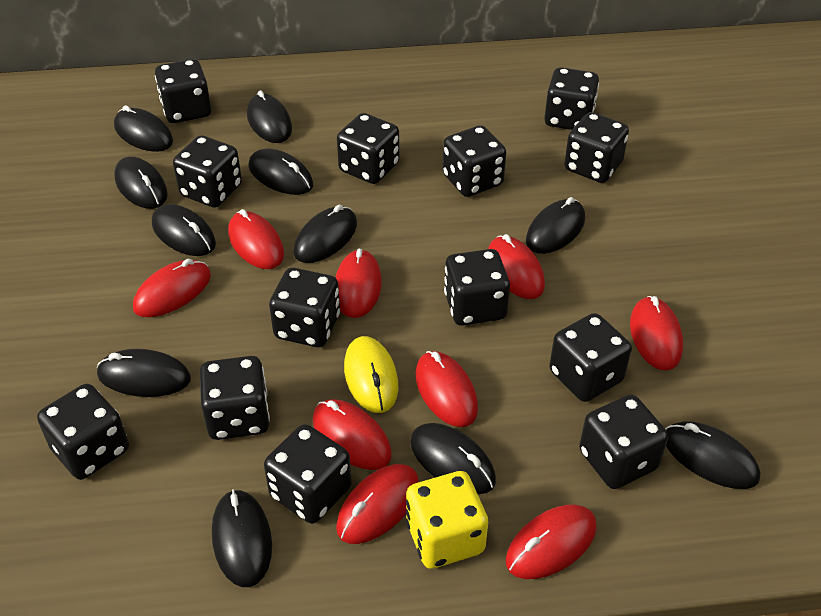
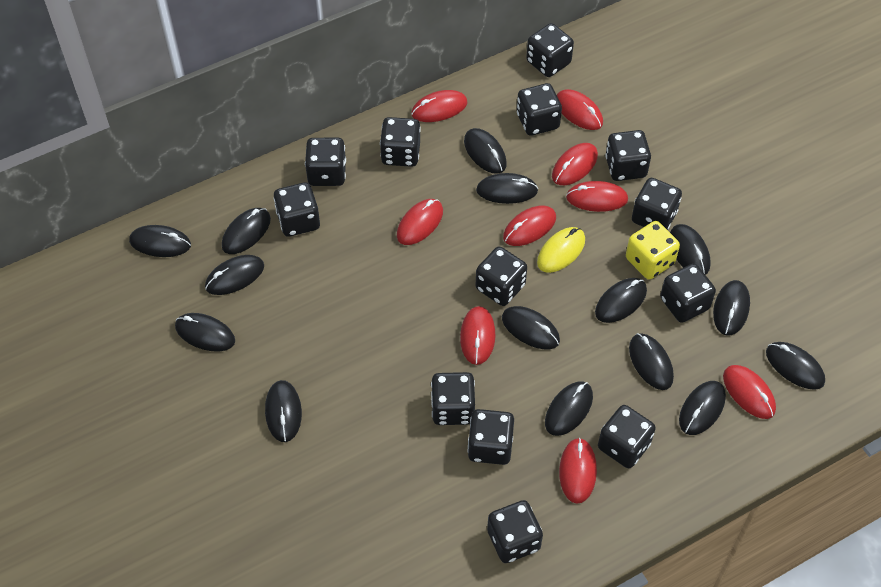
black mouse: [97,349,191,397] [114,105,173,152] [114,157,168,209] [152,204,216,256] [212,489,272,587] [247,90,292,143] [248,149,313,195] [294,205,357,263] [410,423,496,494] [526,197,585,254] [665,421,760,489] = 11 -> [129,225,191,257] [175,313,235,351] [205,255,264,295] [222,208,271,254] [265,380,302,442] [464,128,507,174] [476,173,538,204] [502,306,560,349] [545,381,593,436] [595,278,647,323] [629,333,674,390] [670,224,711,275] [679,381,726,435] [713,280,750,336] [766,342,825,390] = 15

